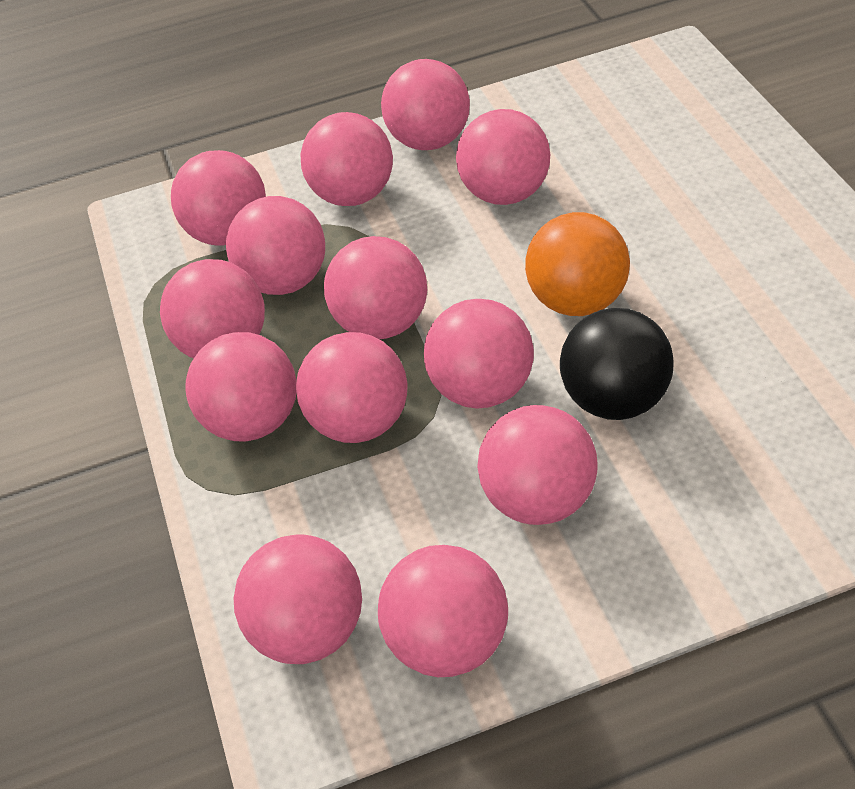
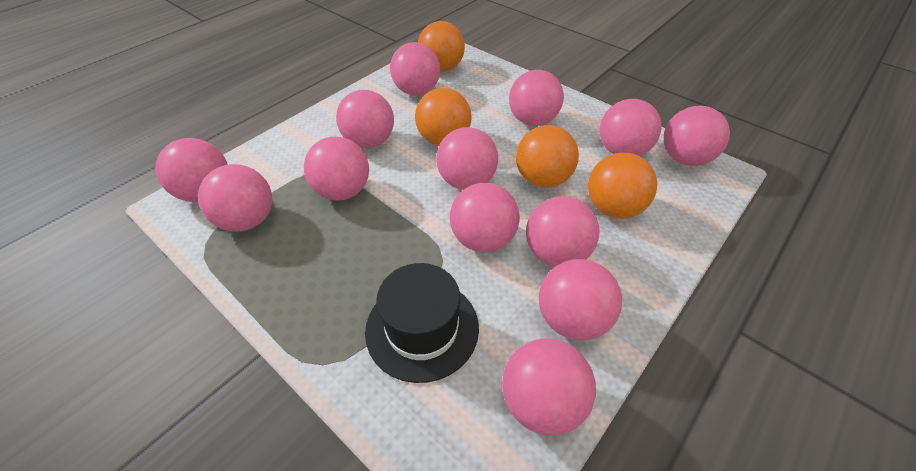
black ball: [560,308,674,420] = 1 -> none = 0
black hat: none = 0 -> [365,263,479,383] = 1
orange ball: [525,212,630,316] = 1 -> [415,88,472,146] [418,21,465,72] [516,125,579,188] [588,153,658,219] = 4

